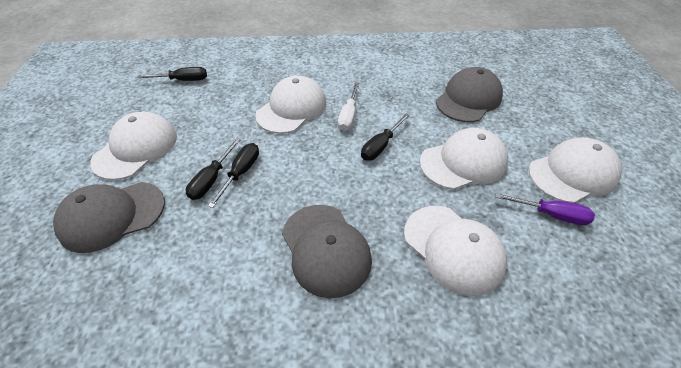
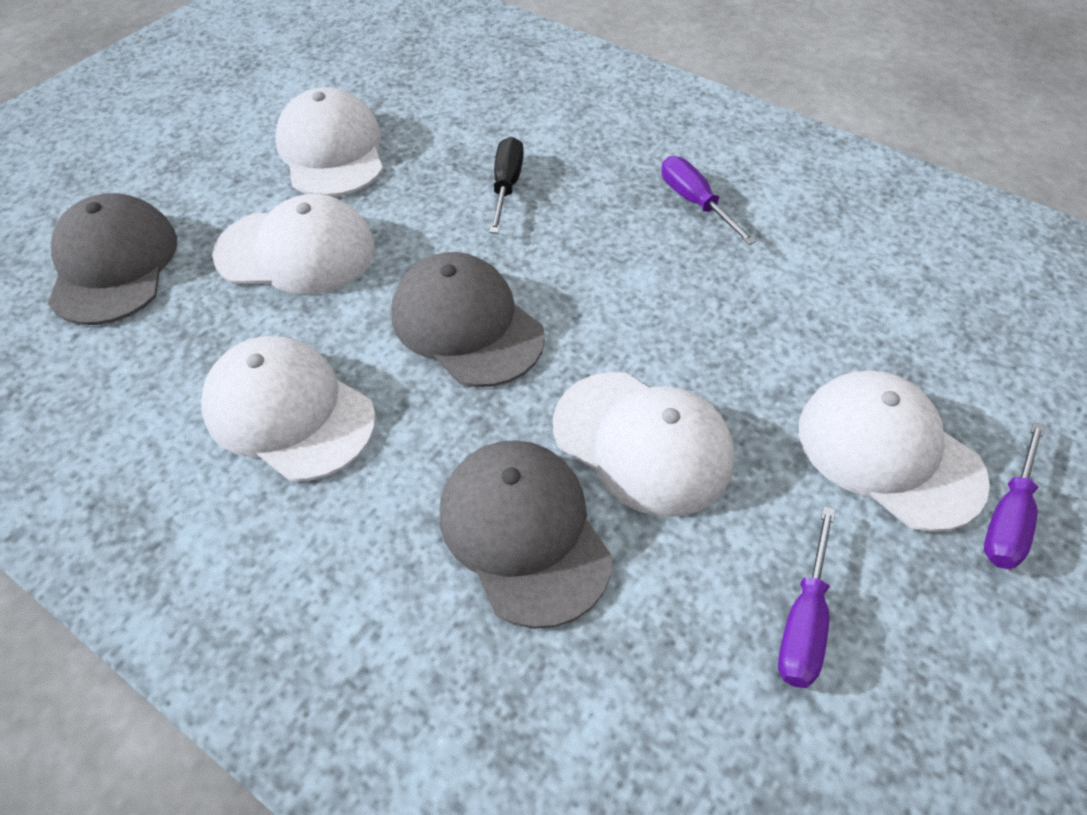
black screwdriver: [137,67,207,81] [186,138,241,200] [208,143,259,208] [361,114,410,160] = 4 -> [489,137,524,234] = 1
purple screwdriver: [495,193,595,225] = 1 -> [662,156,757,245] [778,506,836,688] [984,422,1045,569] = 3
white screwdriver: [338,82,359,131] = 1 -> none = 0

